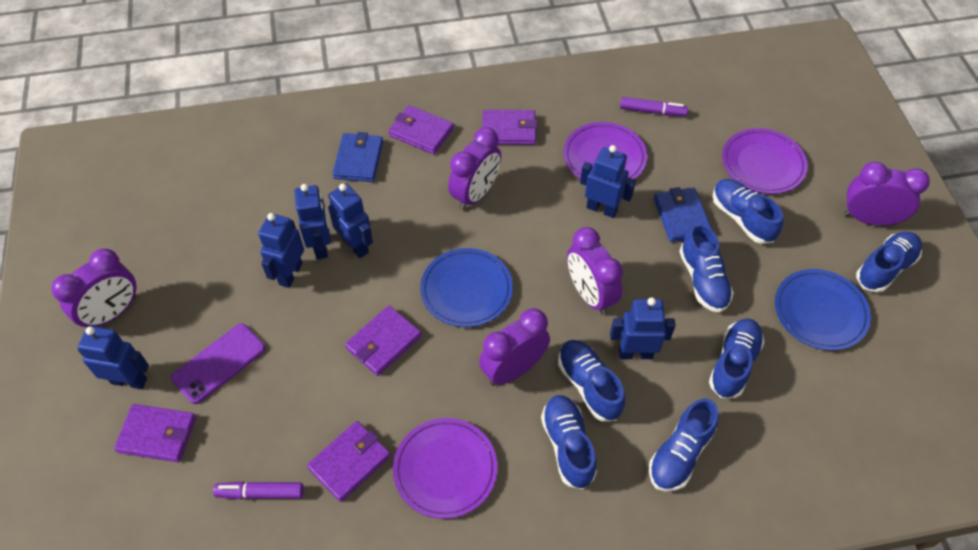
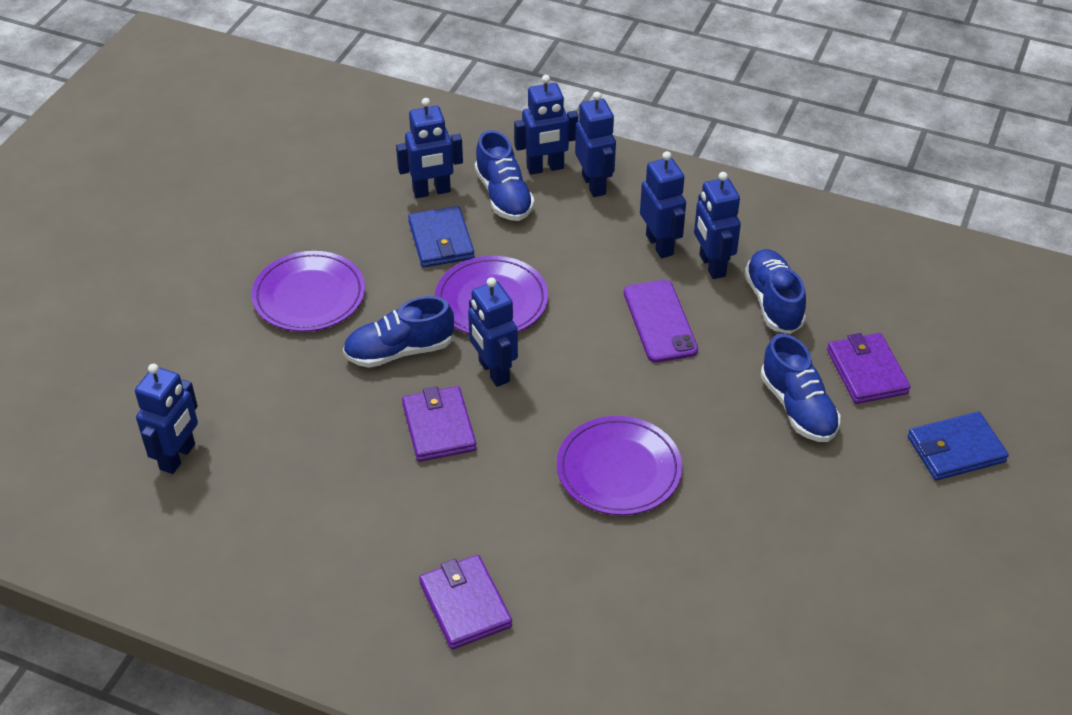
blue plate: [420,248,513,327] [775,269,871,351] = 2 -> none = 0
blue robot: [77,326,149,389] [258,213,304,288] [294,184,331,259] [328,183,373,258] [580,145,636,218] [610,297,676,359] = 6 -> [135,364,198,474] [396,98,463,198] [468,277,518,387] [514,75,579,175] [575,92,616,197] [640,151,686,258] [694,172,741,279] = 7
blue shoe: [541,395,597,489] [558,340,625,421] [649,398,719,492] [679,223,734,313] [709,318,764,398] [712,179,783,244] [856,232,922,293] = 7 -> [343,296,454,368] [475,130,535,221] [744,249,806,334] [760,334,840,442] = 4
purple clock: [51,249,137,327] [448,127,501,210] [479,308,550,386] [567,227,623,315] [844,162,930,226] = 5 -> none = 0
purple marker: [213,481,304,499] [620,97,688,116] = 2 -> none = 0
purple wallet: [114,404,196,462] [307,421,391,502] [345,306,422,376] [389,105,454,154] [482,110,537,145] = 5 -> [402,386,477,462] [419,555,512,649] [827,333,911,404] = 3

